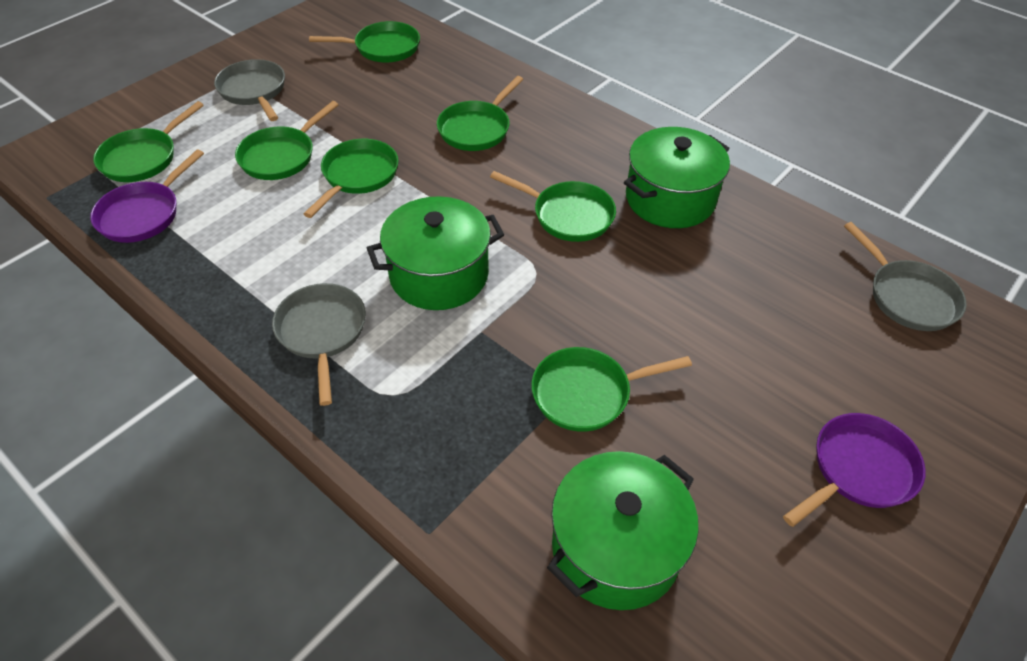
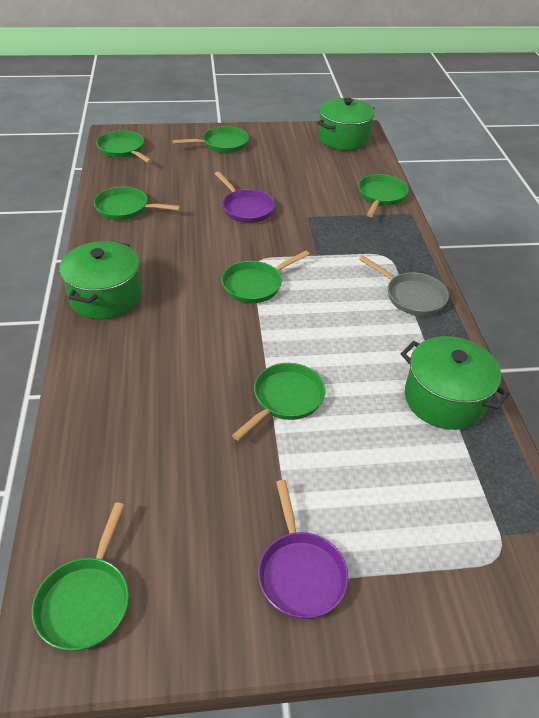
grey pan: [214,59,285,121] [272,283,366,406] [844,222,967,331] = 3 -> [359,256,449,316] = 1

